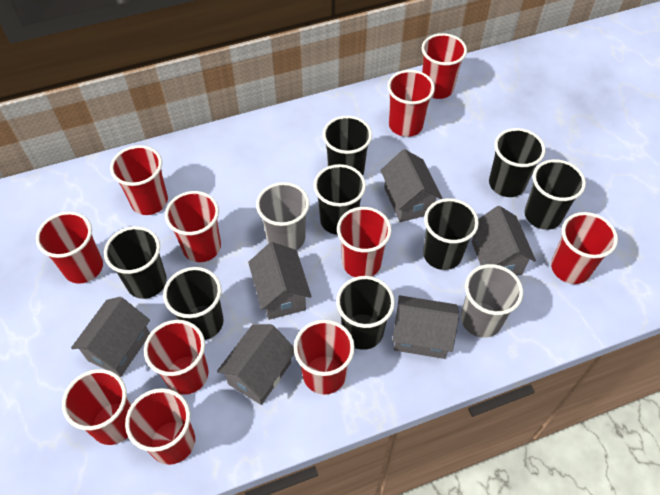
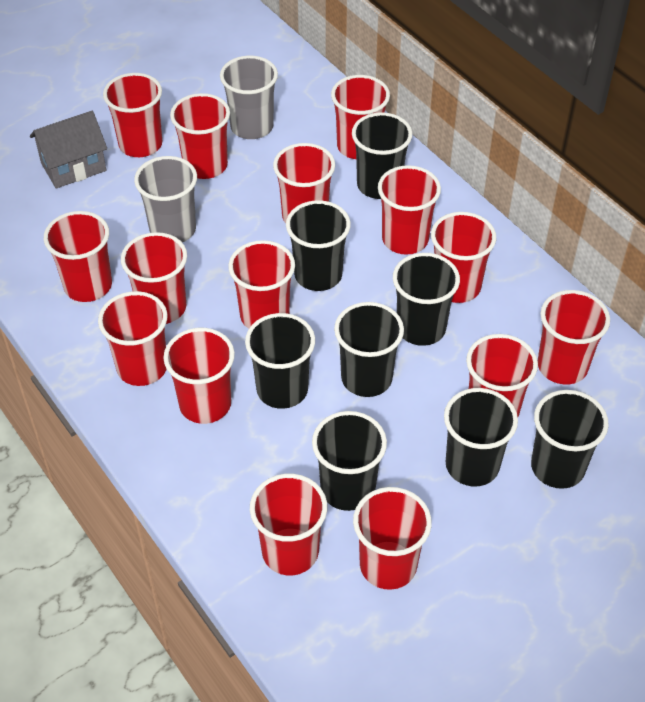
grey house: [71,297,150,377] [217,324,294,405] [248,242,311,320] [380,149,442,222] [392,295,459,359] [472,206,536,276] = 6 -> [30,111,107,189] = 1
red cup: [36,211,103,284] [62,369,131,445] [110,145,168,215] [125,388,195,465] [144,320,209,395] [165,191,221,262] [294,320,355,395] [337,207,392,277] [387,70,435,137] [422,33,467,99] [551,212,618,284] = 11 -> [44,211,112,302] [98,291,167,386] [103,73,162,157] [121,232,187,324] [163,328,235,424] [170,93,230,179] [228,240,295,329] [250,474,327,575] [273,143,335,223] [331,75,390,159] [353,487,432,590] [378,165,441,255] [431,212,496,303] [466,334,538,417] [538,290,610,385] = 15

